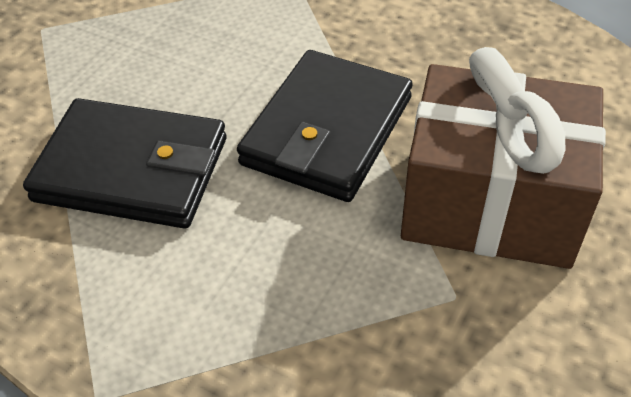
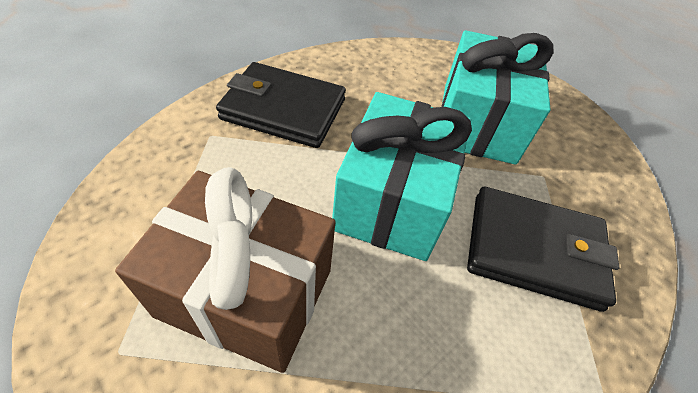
turquoise gift: none = 0 -> [332,92,472,261] [441,30,553,165] = 2

